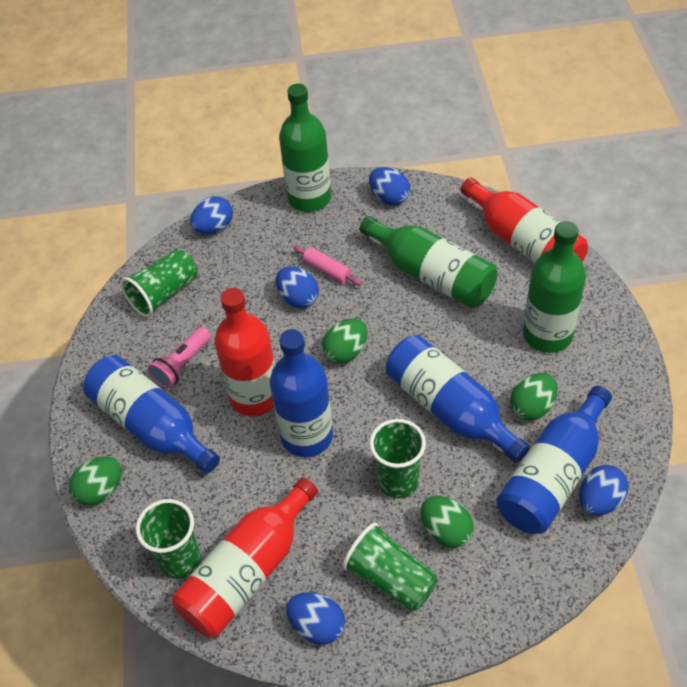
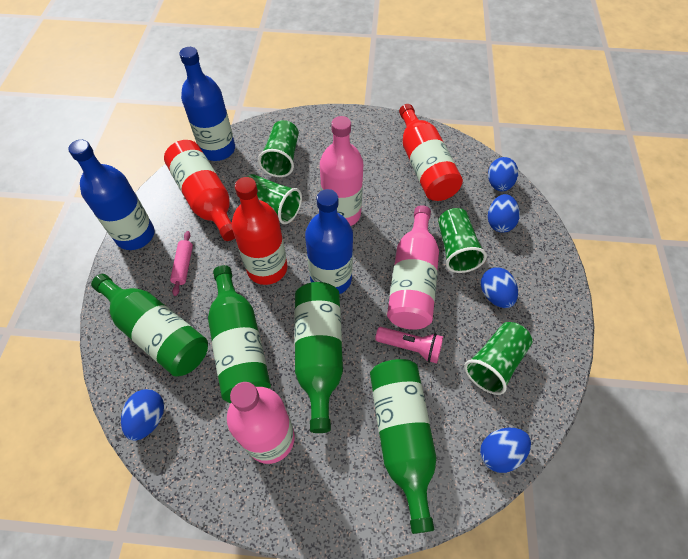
blue bottle: [83,355,220,474] [270,329,333,457] [386,335,530,463] [496,385,612,534] = 4 -> [68,140,155,250] [179,47,235,161] [305,189,353,294] = 3
green bottle: [279,84,331,212] [360,216,498,308] [523,221,586,353] = 3 -> [91,274,208,377] [208,265,271,403] [295,282,343,433] [370,359,436,534] = 4
green egg: [69,457,122,505] [323,318,367,363] [421,496,474,548] [510,373,558,420] = 4 -> none = 0
pink bottle: none = 0 -> [227,382,295,464] [320,116,363,226] [387,205,439,330] = 3

